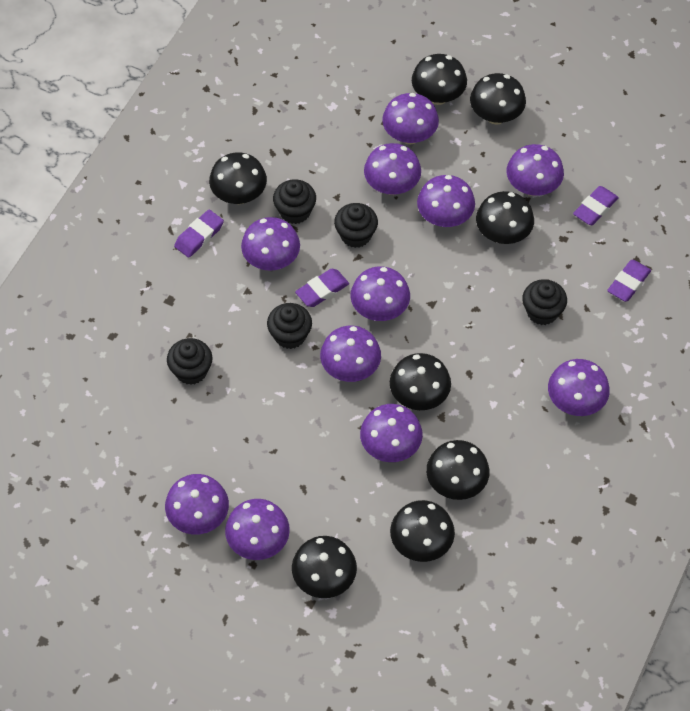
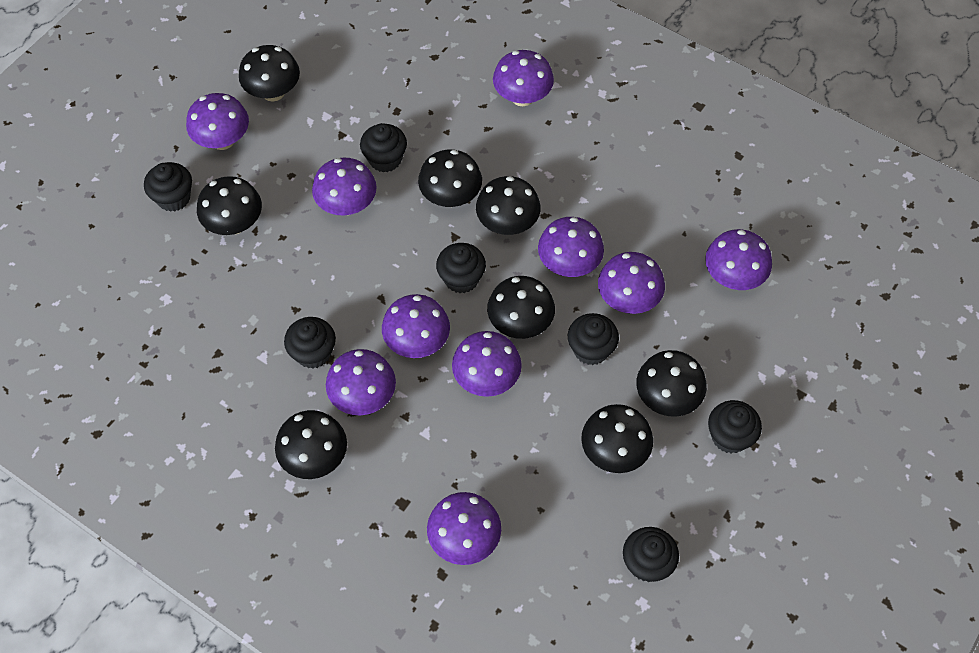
black cupcake: [167,338,212,385] [267,303,312,349] [273,179,316,224] [334,203,378,248] [522,279,567,325] = 5 -> [144,162,192,212] [284,317,336,369] [360,123,407,172] [436,243,486,293] [568,313,619,365] [623,527,679,582] [708,400,762,454] = 7
purple eraser: [174,210,224,258] [295,269,349,307] [573,186,619,225] [607,260,651,302] = 4 -> none = 0
purple mushroom: [165,474,229,535] [225,499,290,560] [241,217,300,271] [320,326,381,382] [351,266,410,321] [360,404,423,462] [364,143,421,195] [382,93,439,145] [417,175,475,227] [507,144,564,196] [548,359,610,416] = 11 -> [186,93,249,150] [312,158,377,215] [326,349,396,415] [382,294,450,358] [427,492,501,565] [452,331,522,397] [493,50,554,106] [538,217,604,277] [598,252,665,314] [705,229,772,290] = 10

